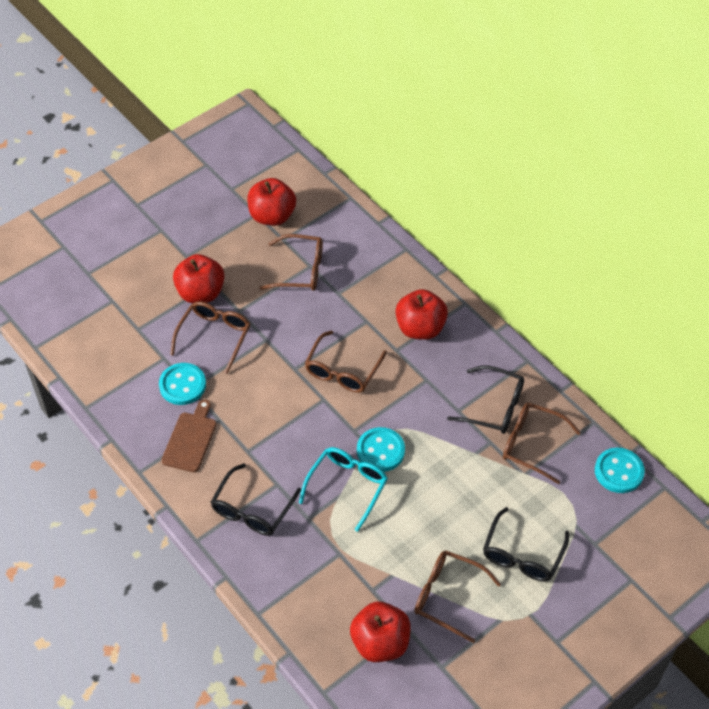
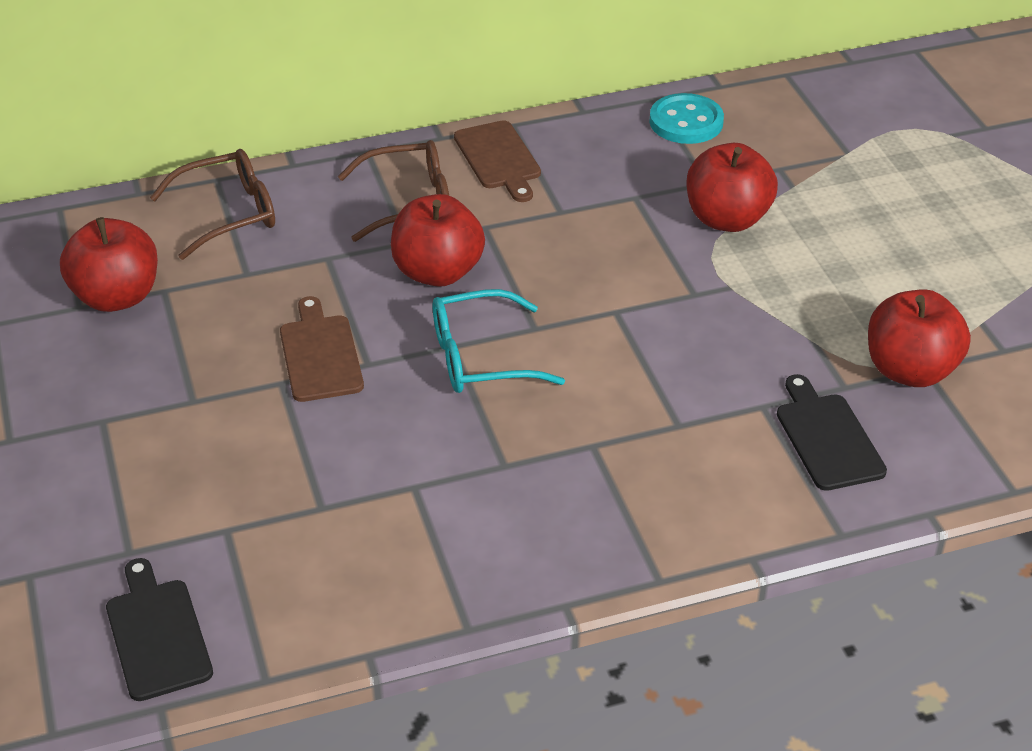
black cutting board: none = 0 -> [106,558,213,701] [777,374,887,491] = 2
black glasses: [211,463,301,536] [447,365,524,434] [483,507,569,581] = 3 -> none = 0
brown cutting board: [161,399,217,472] = 1 -> [280,296,364,402] [454,120,541,202] = 2
brown glasses: [170,301,251,374] [260,234,323,291] [305,330,387,393] [414,550,501,643] [503,403,581,484] = 5 -> [150,149,275,260] [338,140,449,242] = 2
turquoise button: [159,363,206,405] [357,427,405,472] [595,448,645,493] = 3 -> [649,93,724,144] = 1

